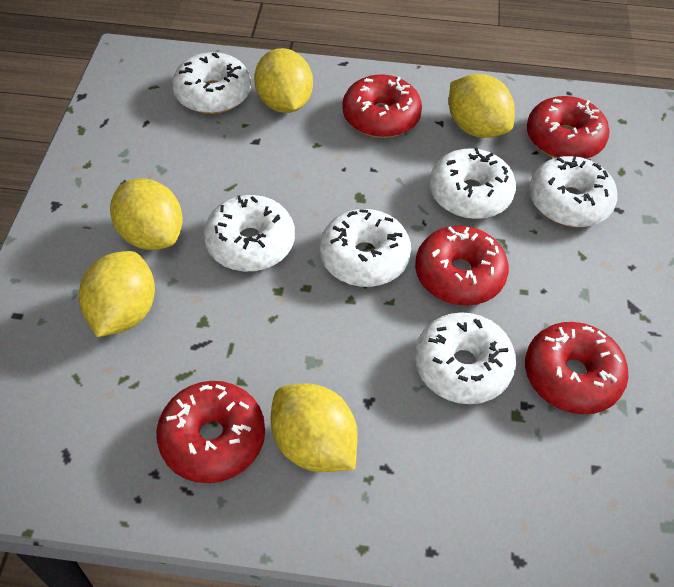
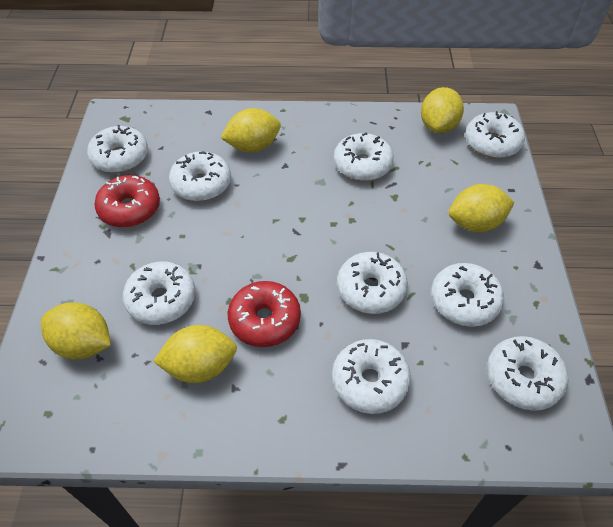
red donut: [156,381,265,483] [342,75,422,138] [415,226,509,306] [525,322,629,414] [527,96,610,159] = 5 -> [94,175,160,228] [228,281,301,347] = 2
white donut: [172,52,251,114] [204,195,295,272] [320,209,411,287] [415,312,516,404] [429,148,516,219] [529,156,618,227] = 6 -> [87,125,148,173] [123,262,195,325] [169,151,231,201] [332,339,411,414] [334,132,394,181] [337,252,408,314] [431,263,504,327] [465,111,525,158] [487,336,568,411] = 9

